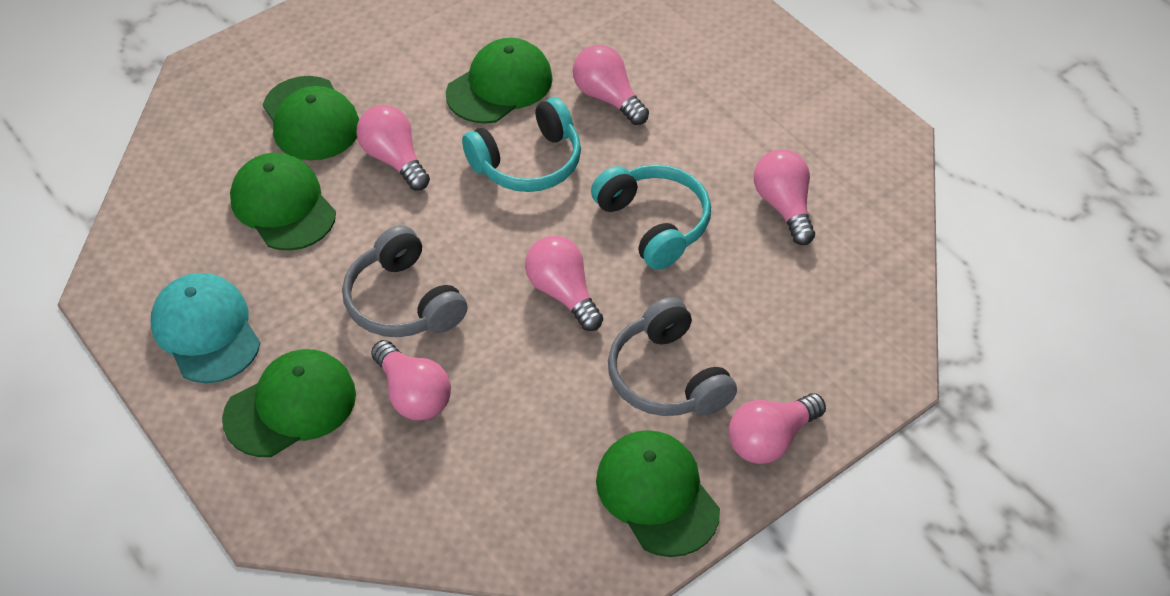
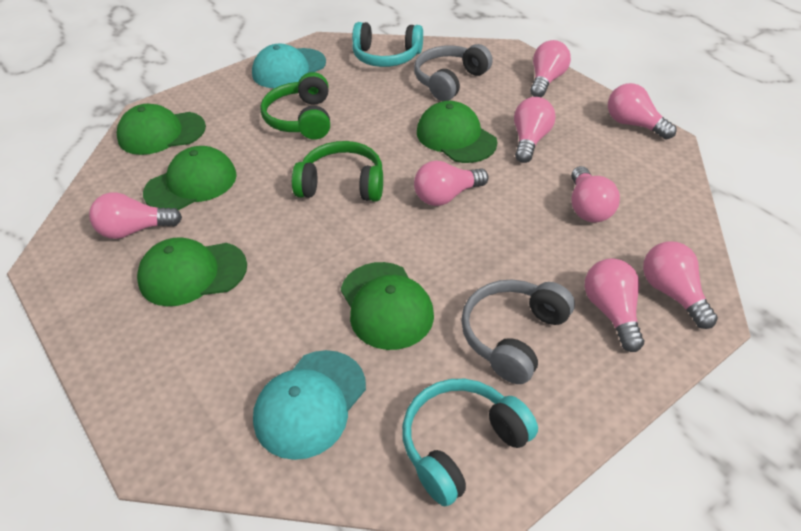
green headphones: none = 0 -> [260,72,330,140] [292,141,383,202] = 2
pink light bulb: [356,105,430,191] [371,340,451,420] [525,236,603,331] [573,44,649,125] [728,393,826,464] [754,149,815,245] = 6 -> [89,192,182,239] [414,161,489,206] [514,97,556,163] [530,40,571,97] [571,166,620,223] [585,258,644,352] [608,83,676,139] [643,241,718,329] = 8
turquoise cap: [150,273,260,383] = 1 -> [252,44,326,88] [253,350,366,460] = 2

